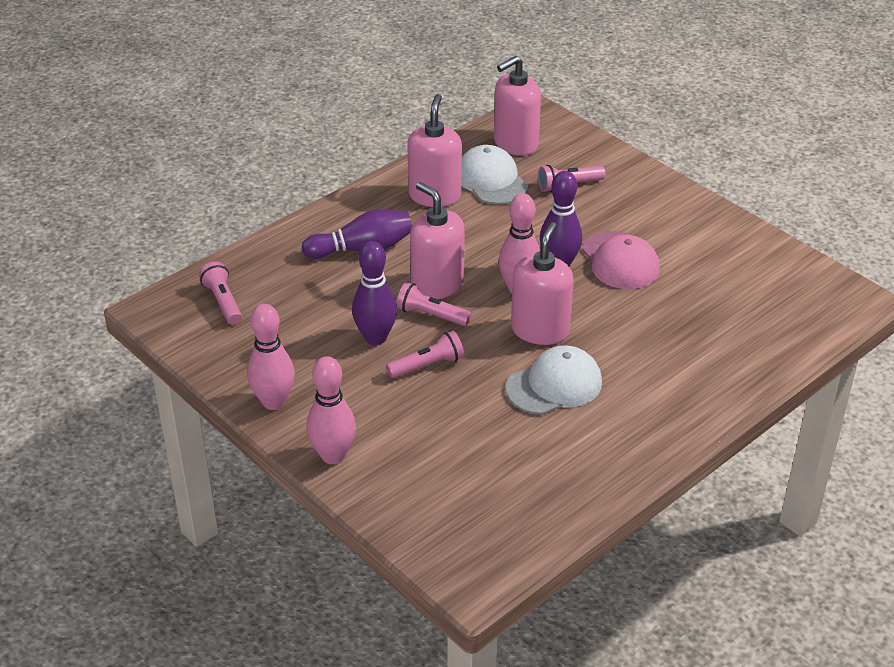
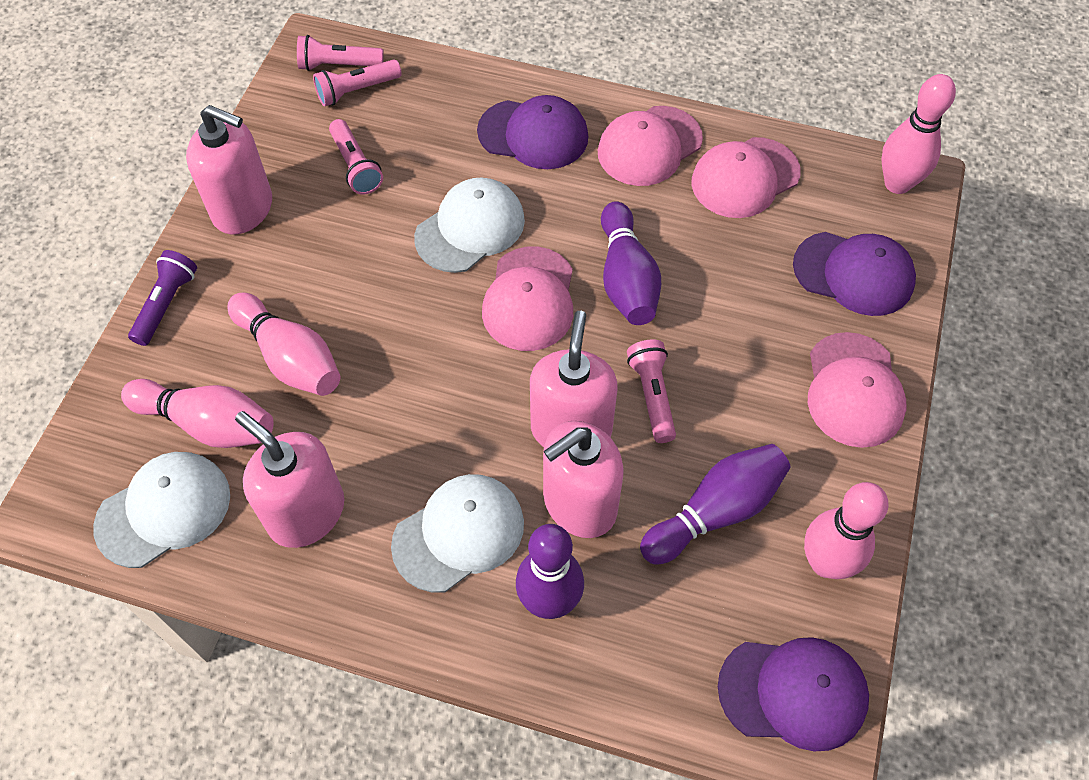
pink bowling pin: [247,304,295,410] [307,356,356,464] [498,193,540,293] = 3 -> [121,379,274,448] [227,293,341,396] [804,482,888,579] [881,74,956,194] = 4
pink cap: [582,231,660,289] = 1 -> [482,246,573,351] [598,106,703,186] [692,137,801,218] [808,332,906,448] = 4
purple cap: none = 0 -> [477,95,588,169] [718,637,869,751] [793,232,916,316] = 3
purple flashlight: none = 0 -> [128,250,197,346] = 1
white cap: [462,145,528,204] [506,345,602,415] = 2 -> [93,452,230,568] [391,474,524,592] [414,178,525,273] = 3

